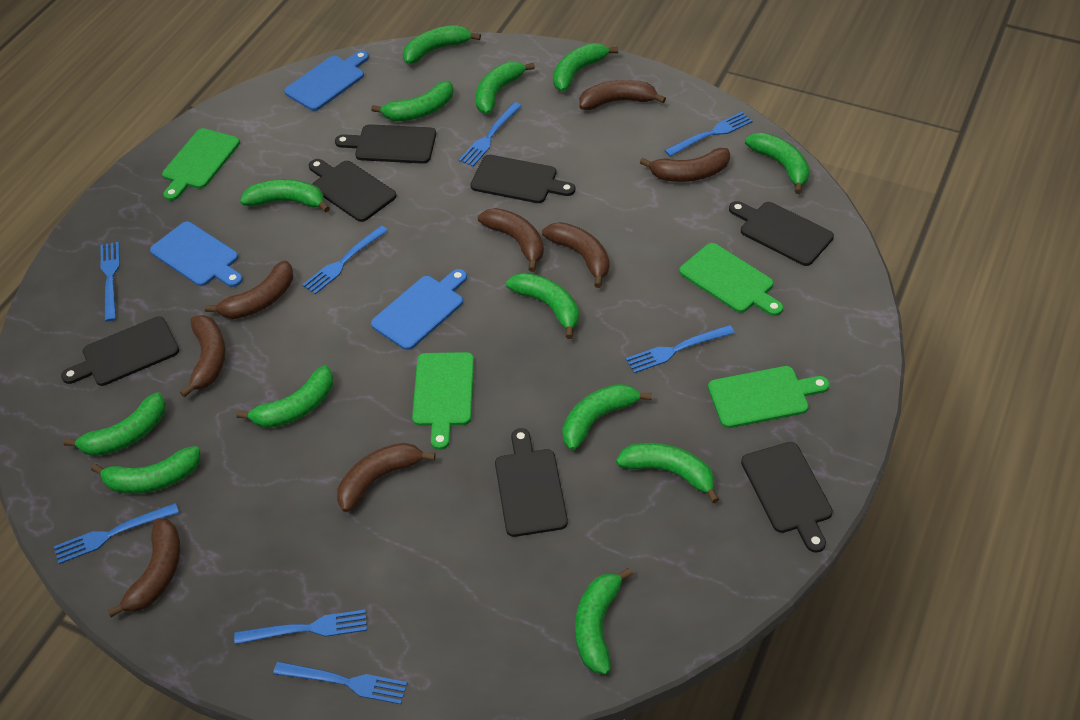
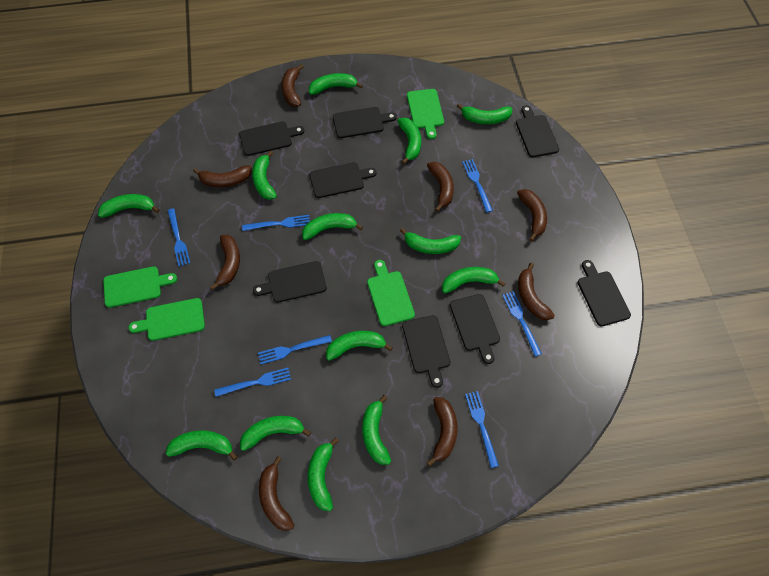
black cutting board: [61,316,179,386] [309,159,396,222] [335,124,436,164] [470,155,575,203] [495,428,568,537] [729,201,834,266] [741,442,833,553] = 7 -> [239,121,304,156] [253,261,327,303] [309,162,377,198] [333,107,397,138] [402,315,450,388] [450,294,500,364] [516,105,559,157] [578,260,631,326] = 8
blue cutting board: [150,222,243,287] [284,51,369,111] [371,269,467,350] = 3 -> none = 0
blue fork: [54,503,179,564] [101,242,120,322] [234,610,367,645] [273,661,407,704] [302,226,388,294] [459,102,522,167] [626,325,735,373] [664,112,752,157] = 8 -> [167,208,190,267] [214,368,291,397] [242,215,310,231] [258,335,332,364] [462,159,493,212] [465,391,499,468] [503,291,542,356] = 7

